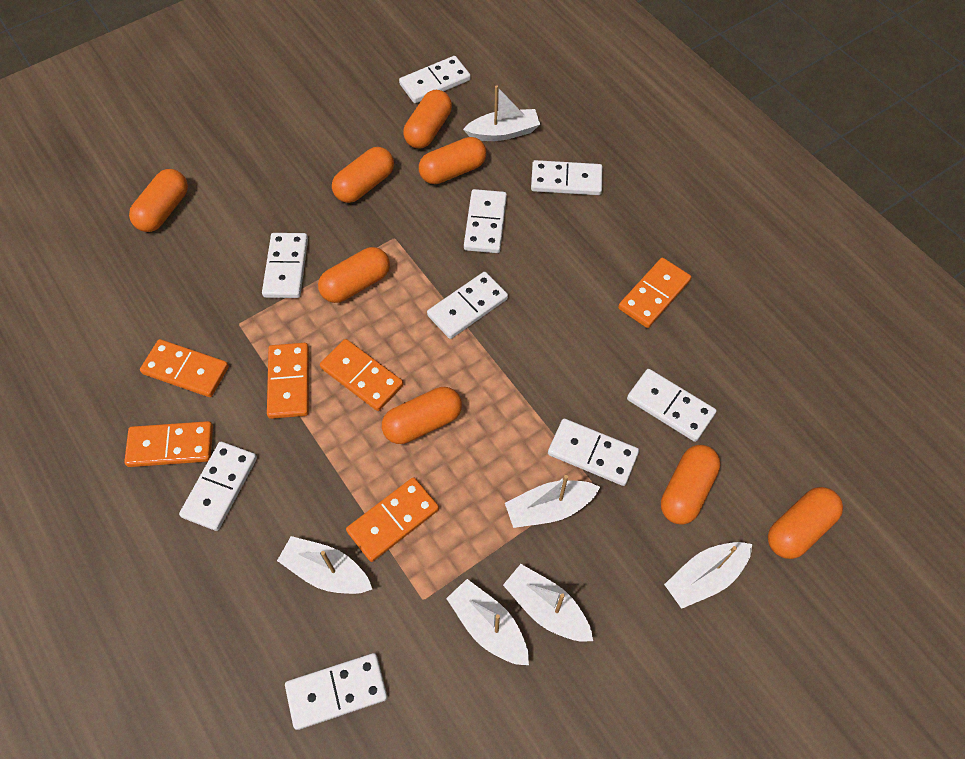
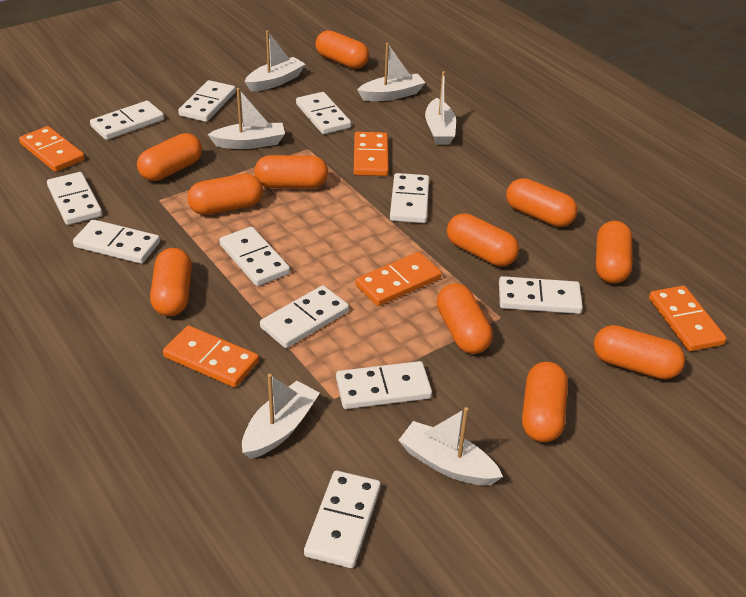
orange capsule: [129,169,188,232] [318,247,390,303] [332,147,394,203] [382,387,462,444] [403,90,452,148] [419,137,486,184] [661,445,720,525] [768,487,843,559] = 8 -> [137,133,202,181] [150,248,192,316] [187,174,263,215] [254,155,328,188] [315,30,369,69] [436,283,493,354] [447,213,519,266] [506,178,578,227] [522,362,568,442] [594,325,685,379] [596,221,632,284] = 11
orange domino: [124,421,213,467] [140,339,229,397] [267,343,309,419] [320,339,404,411] [346,477,439,562] [618,258,691,328] = 6 -> [19,126,85,172] [163,325,259,388] [354,132,389,176] [356,252,442,306] [649,286,727,351] = 5
white domino: [179,442,257,531] [262,233,308,298] [285,653,387,730] [399,56,471,103] [427,272,508,339] [464,189,507,253] [531,160,602,195] [548,419,639,486] [627,369,716,442] = 9 -> [47,172,102,225] [73,219,160,264] [90,101,164,140] [178,80,236,122] [219,227,290,286] [260,285,349,348] [296,92,351,134] [304,471,381,568] [336,361,432,409] [390,173,429,223] [499,276,583,314] = 11

